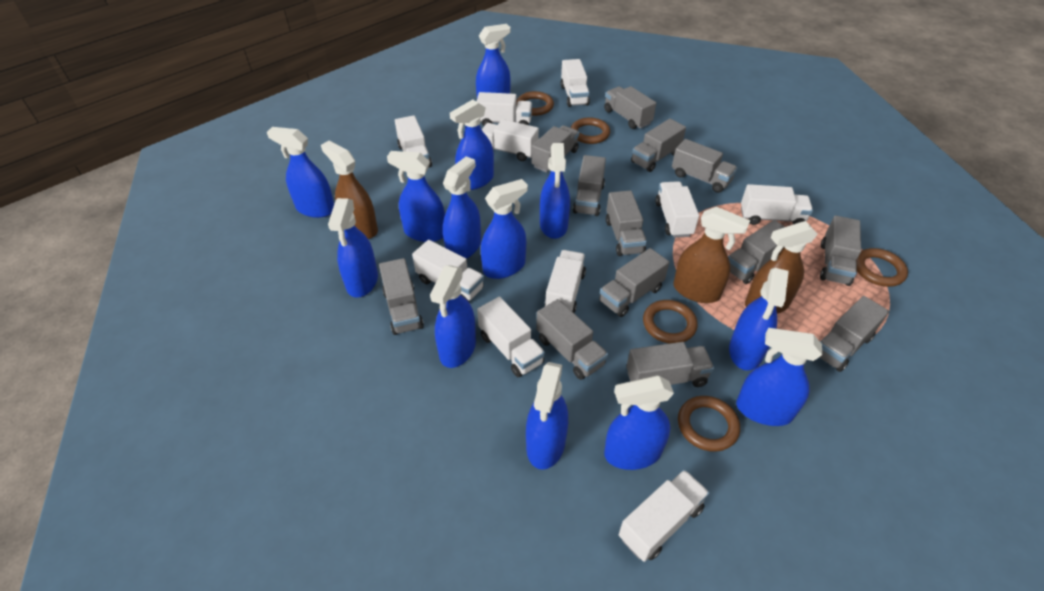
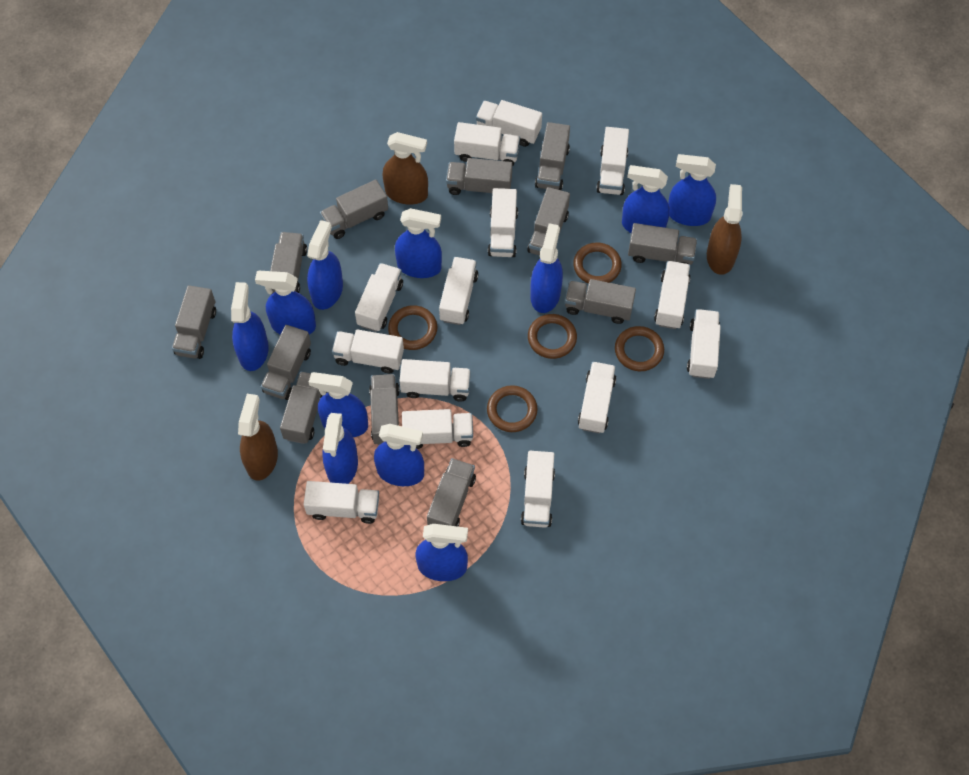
blue spray bottle: [267,127,334,218] [328,198,378,298] [387,151,445,242] [430,265,476,368] [443,156,481,259] [450,99,494,190] [476,24,511,98] [481,179,528,279] [526,362,568,470] [540,143,570,239] [604,376,674,470] [729,268,789,371] [736,328,822,426] = 13 -> [231,282,269,371] [255,271,316,335] [307,220,343,310] [309,372,368,437] [322,413,358,484] [374,424,424,486] [395,208,442,278] [415,524,468,581] [531,223,563,313] [622,165,670,233] [668,154,716,226] = 11
grey truck: [379,258,424,335] [532,125,579,173] [536,299,608,380] [573,155,606,216] [599,248,669,317] [604,86,656,129] [606,190,647,256] [626,342,714,387] [631,119,686,172] [672,139,737,193] [728,220,785,284] [819,296,889,372] [820,216,861,286] = 13 -> [172,285,216,359] [261,325,311,400] [270,232,307,295] [280,372,323,444] [320,180,388,239] [369,374,400,445] [427,458,476,527] [446,158,512,195] [527,187,570,256] [535,122,570,190] [565,279,636,324] [628,223,697,265] = 12
white truck: [395,115,432,168] [412,240,484,302] [477,92,532,126] [477,297,545,377] [482,119,539,161] [545,250,586,313] [560,59,590,107] [619,470,709,562] [655,181,699,238] [741,184,813,225] = 10 -> [303,481,379,524] [332,329,404,373] [355,263,403,332] [399,359,471,402] [402,409,473,449] [439,257,478,325] [454,122,520,166] [476,100,542,147] [488,188,518,257] [521,451,555,528] [578,362,616,433] [596,127,629,195] [654,261,690,329] [687,309,721,379] = 14

